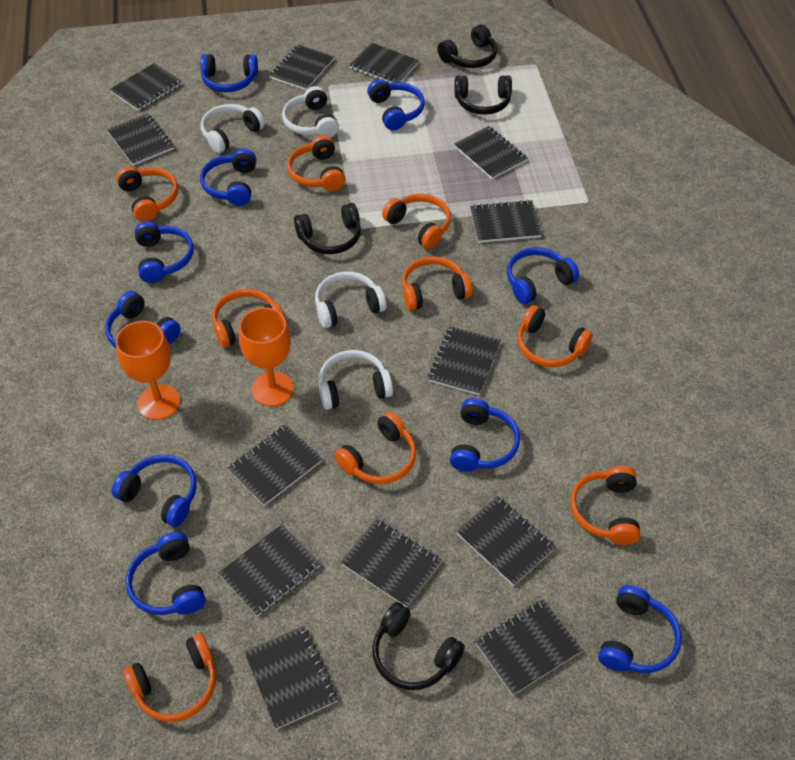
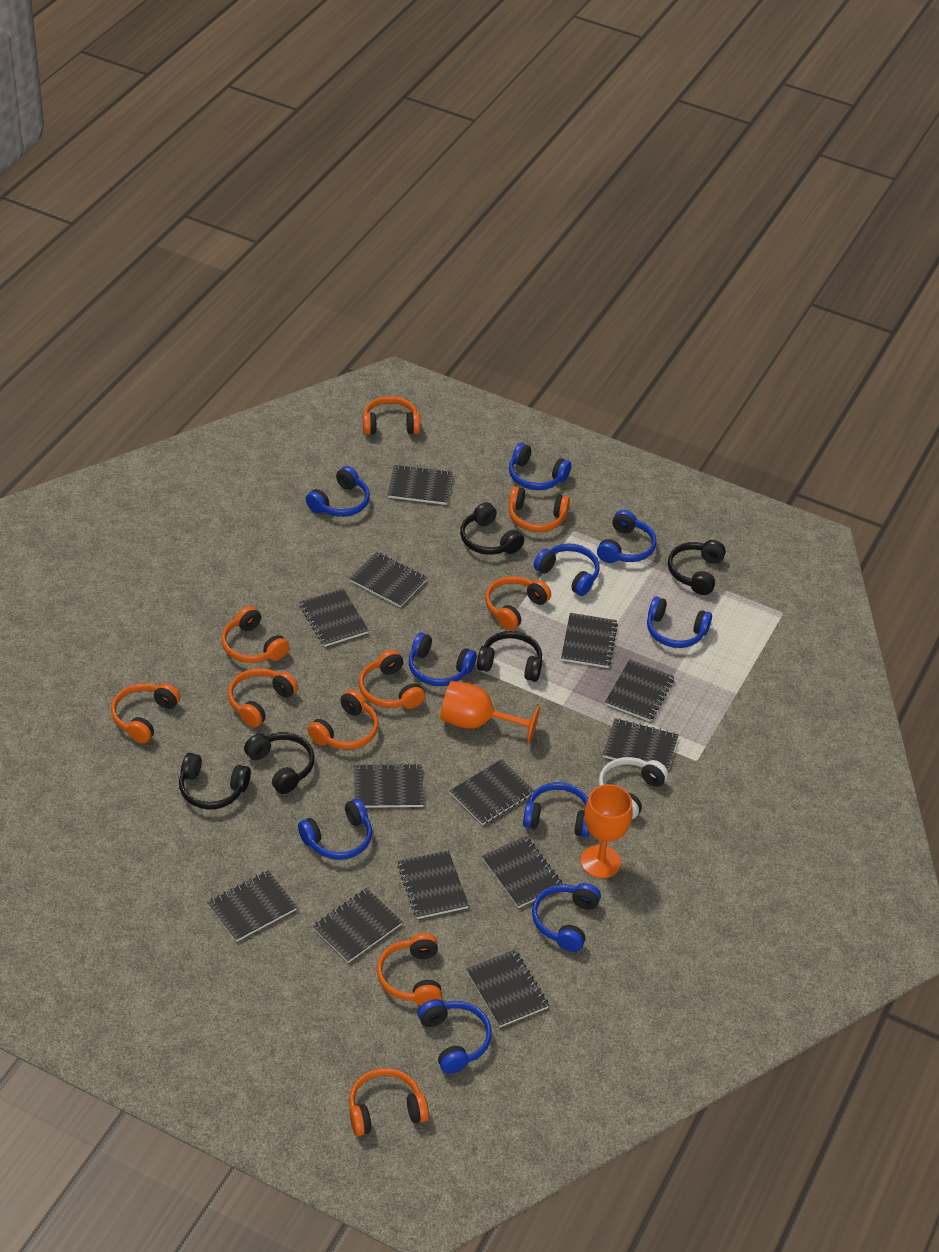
black headphones: [294,203,361,254] [372,602,465,690] [438,24,497,68] [454,75,512,115] = 4 -> [179,753,251,809] [244,732,315,794] [460,502,524,555] [477,631,542,682] [668,540,726,595] = 5
orange headphones: [116,166,178,222] [123,634,216,722] [212,289,284,348] [287,135,345,191] [335,412,416,484] [382,194,451,249] [402,256,472,310] [517,305,593,367] [570,466,640,545] = 9 -> [111,683,181,743] [221,606,289,663] [228,668,298,727] [308,690,378,749] [349,1068,429,1136] [359,650,425,709] [363,396,420,435] [377,933,442,1006] [485,576,551,630] [509,486,570,532] = 10
white headphones: [201,104,265,153] [282,86,339,138] [315,272,387,328] [319,350,393,410] = 4 -> [599,757,668,819] = 1

